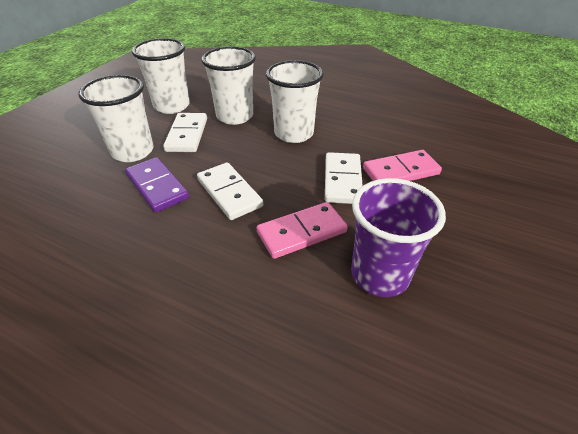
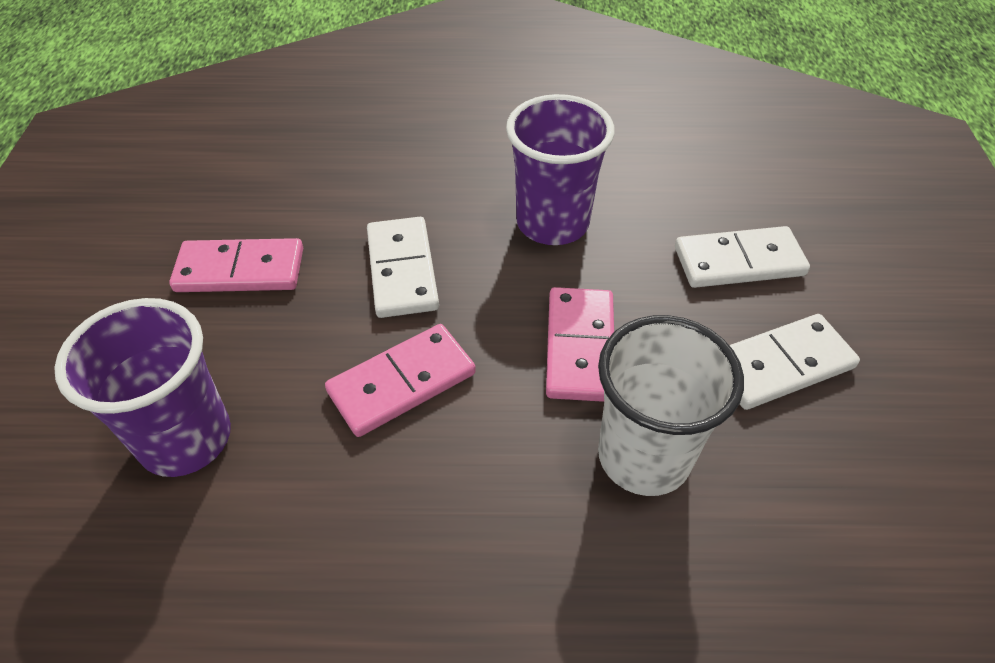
pink domino: [256,202,348,259] [363,150,442,181] = 2 -> [169,238,303,292] [325,324,476,437] [546,287,614,402] = 3
purple cup: [351,178,446,297] = 1 -> [54,298,231,477] [506,94,615,245] = 2
purple domino: [125,157,189,213] = 1 -> none = 0
white cup: [78,75,154,162] [132,38,190,114] [201,46,256,125] [266,60,324,143] = 4 -> [598,315,744,496] = 1

